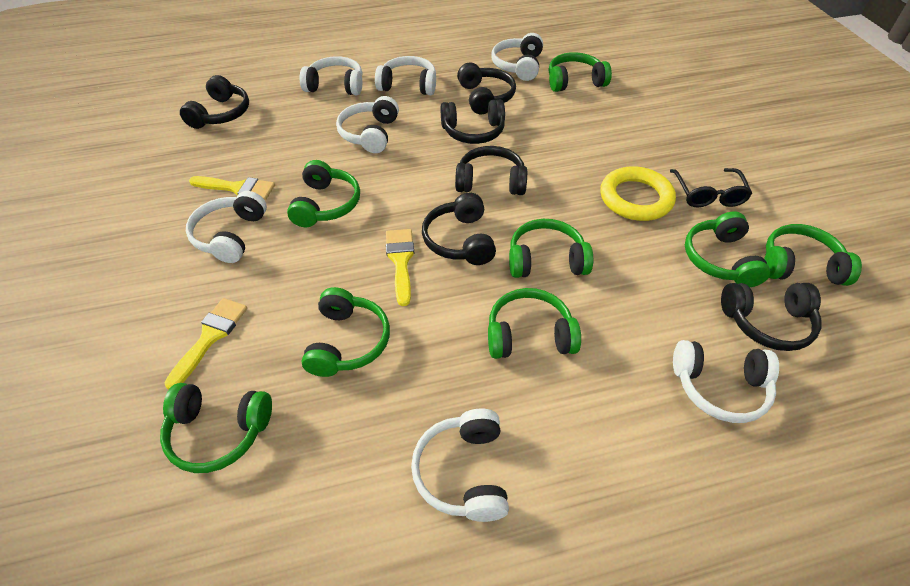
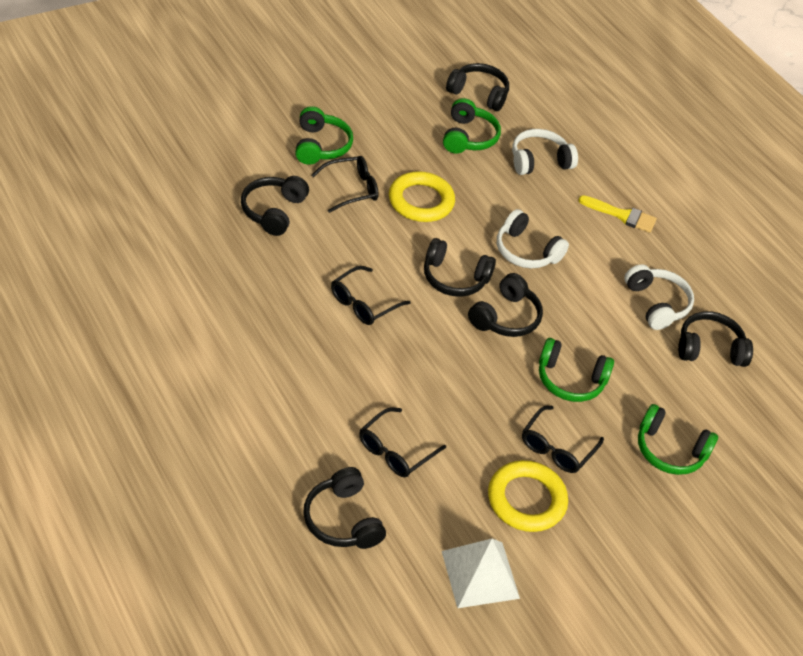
black glasses: [670,168,752,207] = 1 -> [311,156,379,213] [331,266,410,325] [359,407,446,477] [522,406,604,473] = 4
green headphones: [160,383,272,473] [287,160,360,227] [302,287,390,377] [488,288,581,359] [509,219,593,278] [549,52,612,92] [685,211,770,287] [764,224,862,286] = 8 -> [295,106,353,165] [443,98,501,154] [539,338,614,402] [638,404,718,475] = 4
white headphones: [186,191,267,263] [300,56,362,95] [336,96,399,153] [375,56,436,95] [411,409,509,522] [491,33,543,81] [673,340,779,423] = 7 -> [497,209,569,268] [512,129,578,175] [624,264,694,330] = 3
white pyramid: none = 0 -> [442,539,520,608] = 1
yellow brush: [165,298,247,389] [189,176,275,200] [386,229,414,306] = 3 -> [578,195,657,233] = 1
yellow ring: [600,166,676,221] = 1 -> [389,171,455,222] [488,460,568,532] = 2

